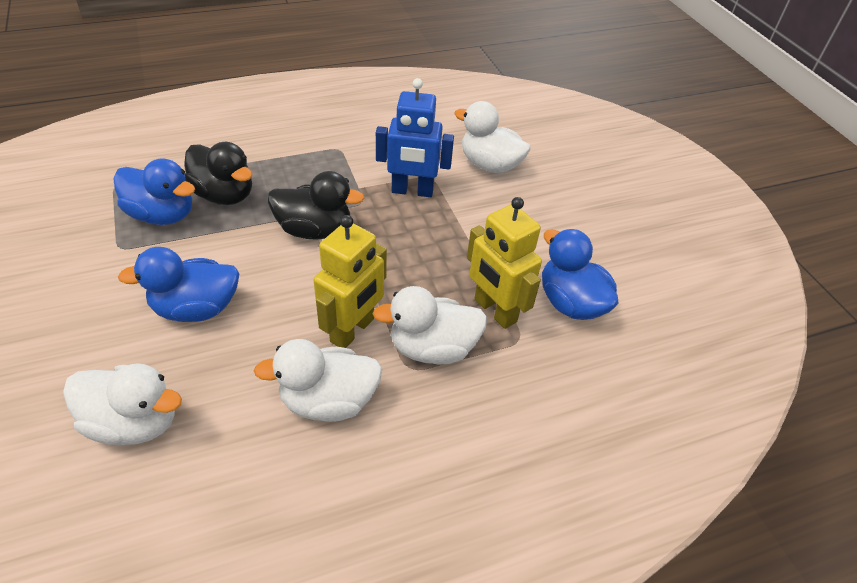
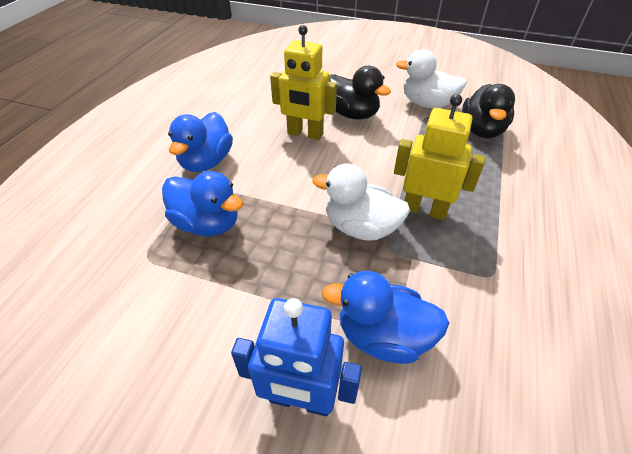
white duck: [63,363,182,445] [254,339,382,422] [373,286,487,364] [454,101,531,173] = 4 -> [313,163,410,241] [396,49,467,108] = 2

